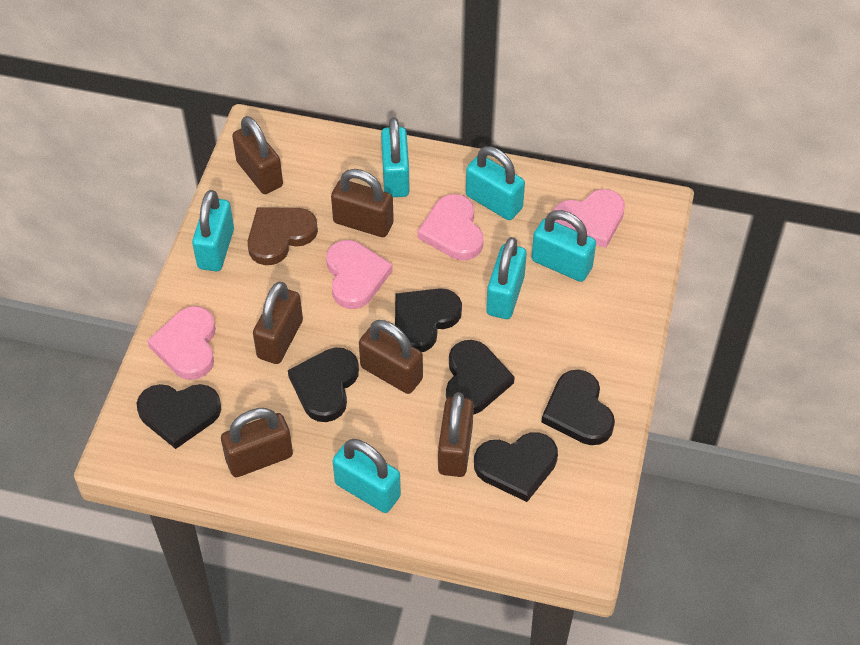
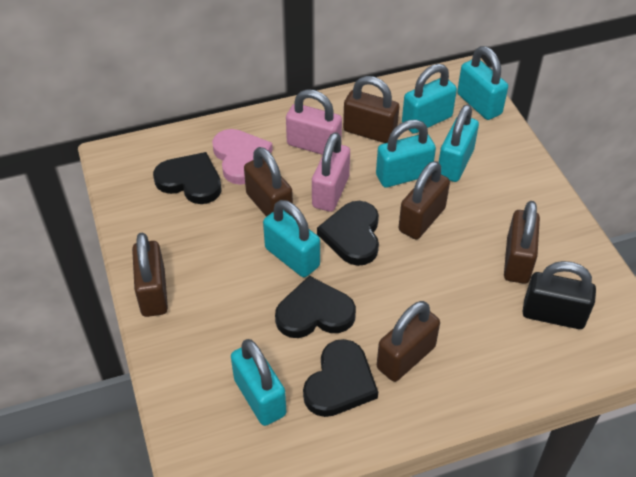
black heart: [137,384,221,449] [288,348,359,422] [395,288,462,352] [446,340,515,415] [474,432,558,502] [541,370,615,445] = 6 -> [153,152,222,204] [275,276,356,338] [303,339,378,417] [317,201,379,266] = 4
black padlock: none = 0 -> [523,261,596,329] = 1
brown heart: [248,207,318,265] = 1 -> none = 0
pink heart: [147,306,216,380] [326,240,393,309] [418,194,484,260] [553,189,625,248] = 4 -> [212,129,273,185] = 1
pink padlock: none = 0 -> [286,89,342,155] [312,132,350,212] = 2

